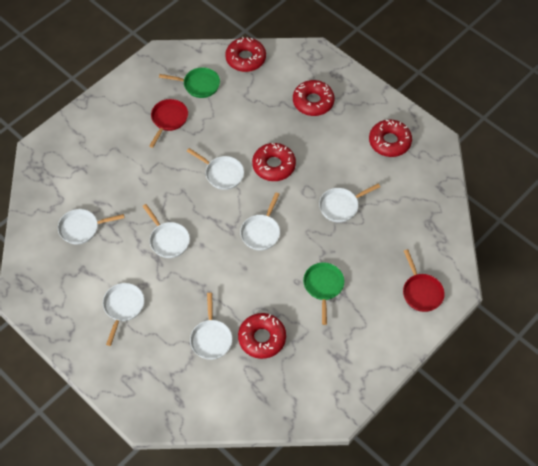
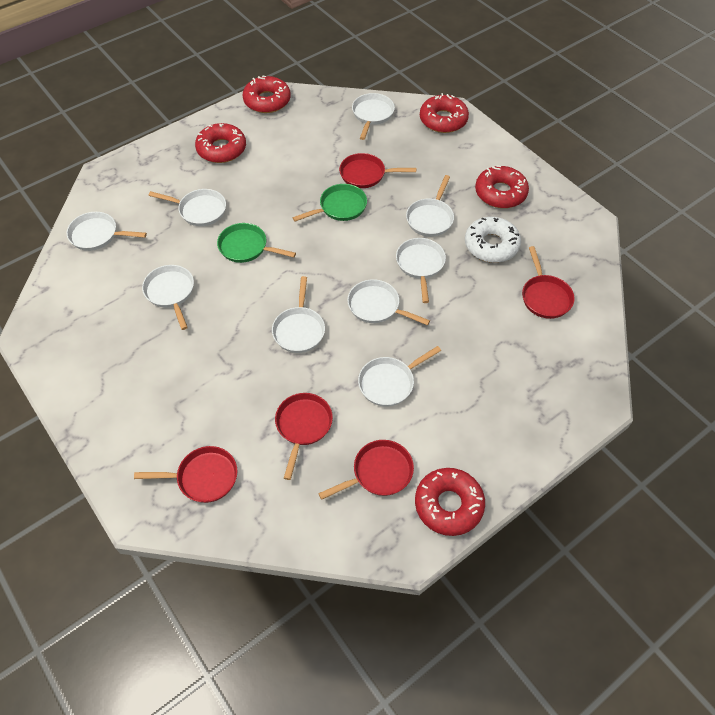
red pan: [149,99,188,148] [403,249,445,312] = 2 -> [134,446,237,503] [275,393,333,480] [318,440,414,500] [339,153,416,188] [522,246,575,319] = 5
white donut: none = 0 -> [465,217,521,263] = 1
white pan: [58,209,125,244] [103,283,144,346] [142,204,190,258] [187,148,244,190] [190,293,232,360] [240,192,280,251] [319,184,380,223] = 7 -> [66,212,147,251] [142,265,194,330] [148,189,226,226] [272,276,325,353] [347,279,430,325] [352,93,395,140] [358,346,441,407] [396,238,446,303] [406,175,454,237] = 9

